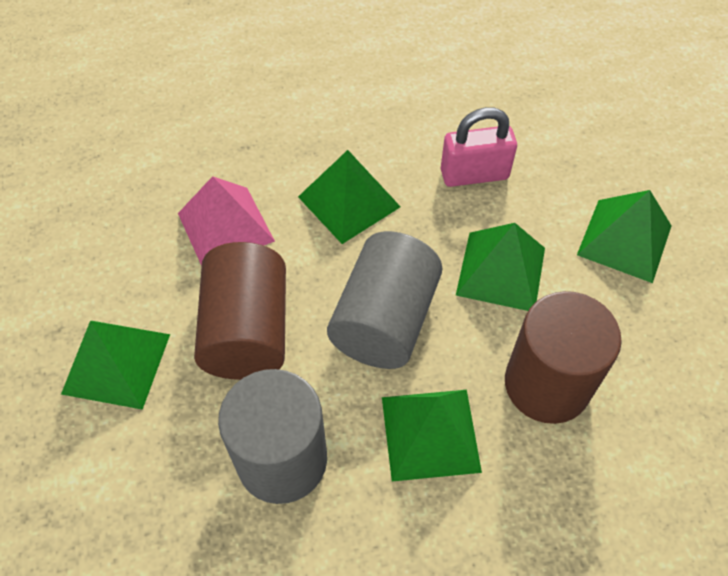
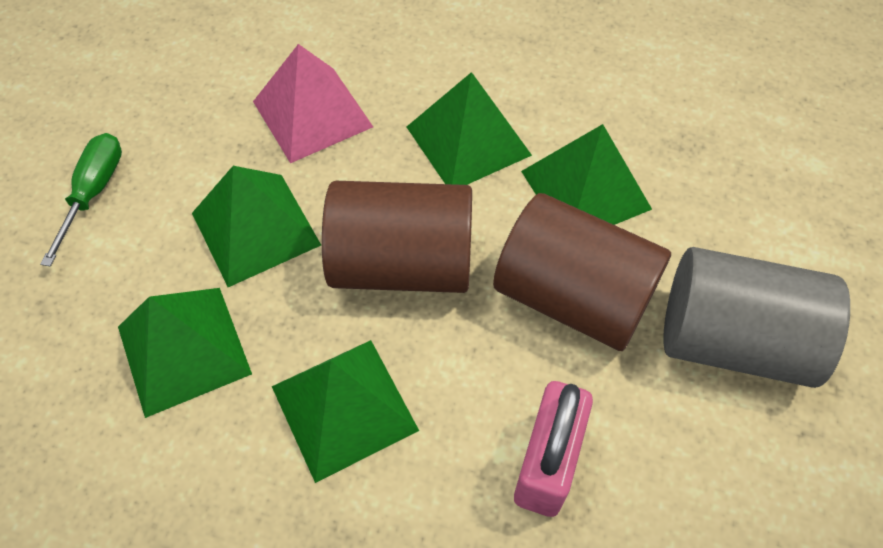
green screwdriver: none = 0 -> [40,133,122,267] = 1
grey cylinder: [218,369,327,504] [327,231,442,369] = 2 -> [663,247,850,388] = 1

